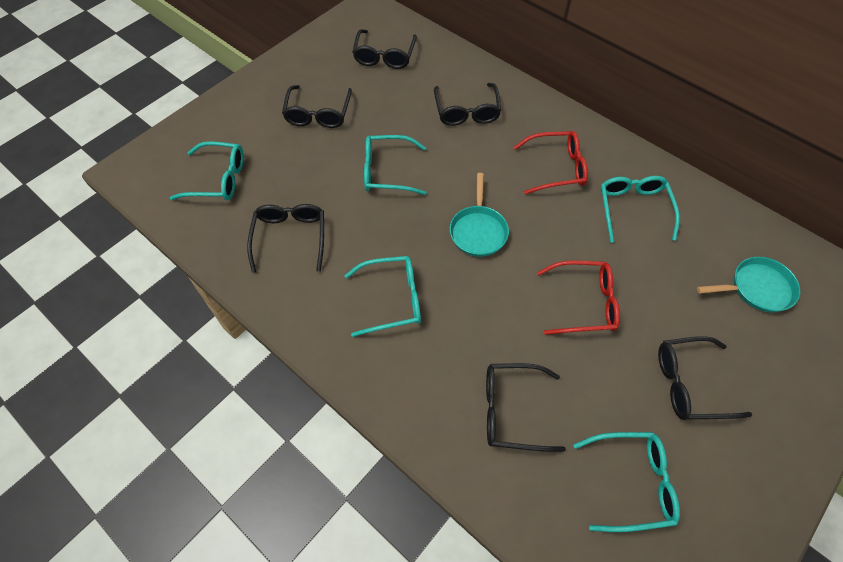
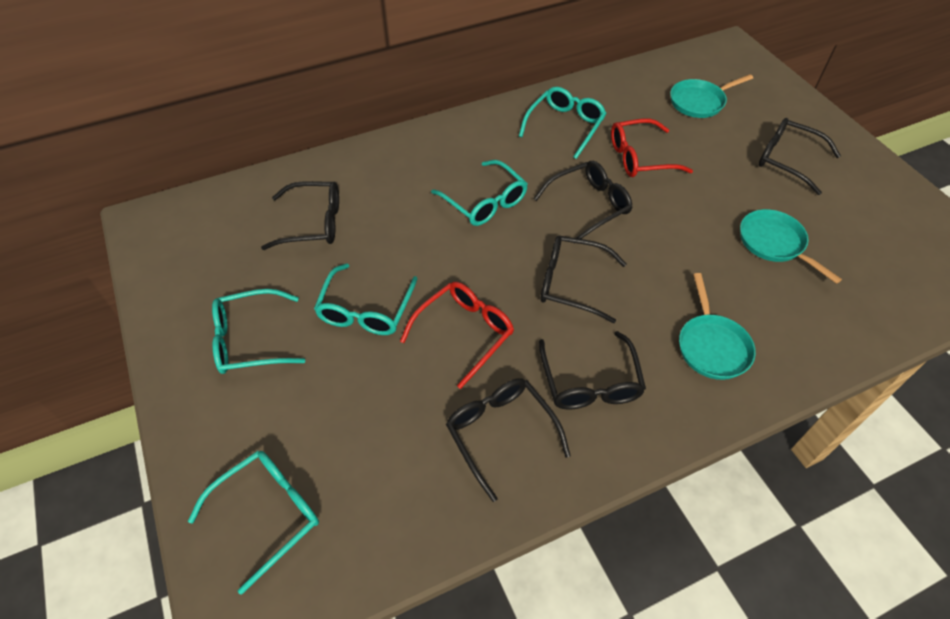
turquoise pan: [449,173,509,257] [697,257,800,312] = 2 -> [670,74,753,118] [679,273,756,380] [740,209,842,284] = 3

